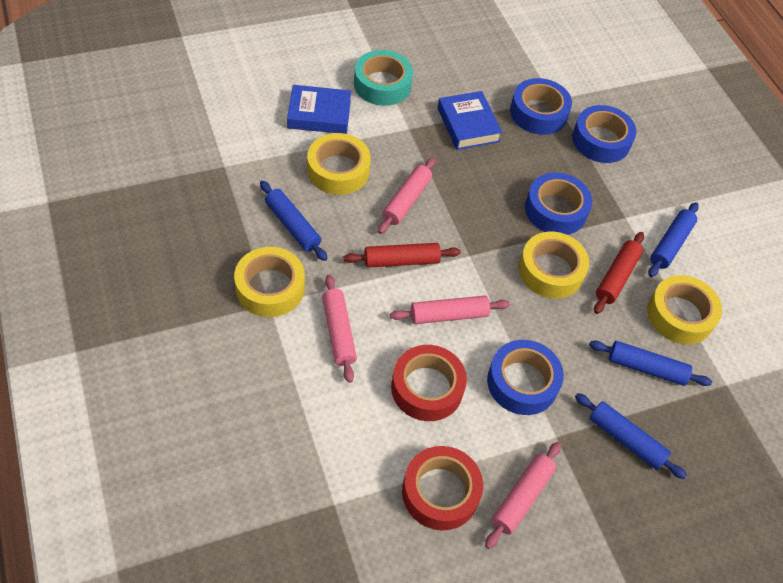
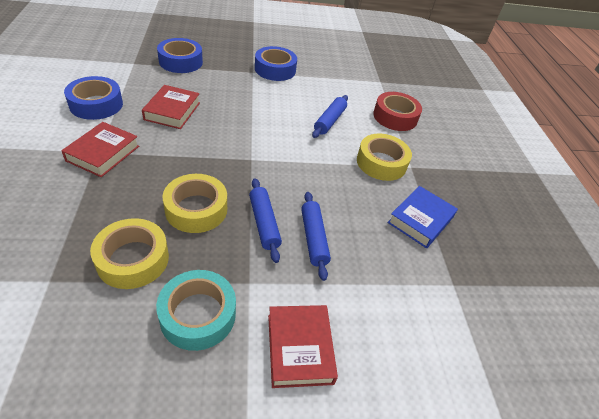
blue book: [287,85,351,134] [437,91,502,150] = 2 -> [387,186,458,248] = 1
blue rolling pin: [260,181,327,261] [575,393,687,479] [589,341,712,386] [648,202,699,277] = 4 -> [249,178,282,263] [301,192,331,281] [312,95,348,138] = 3
blue tape: [487,340,564,415] [510,78,572,135] [525,173,592,235] [572,105,636,163] = 4 -> [64,76,123,120] [157,38,203,73] [255,46,297,81] = 3
pink rolling pin: [322,274,357,383] [378,158,435,234] [390,296,510,324] [485,442,561,549] = 4 -> none = 0
red book: none = 0 -> [61,122,139,177] [142,85,200,129] [268,305,338,388] = 3
red rolling pin: [344,243,461,268] [594,232,644,314] = 2 -> none = 0
red tape: [391,345,467,421] [402,446,483,531] = 2 -> [373,92,422,131] = 1
yellow tape: [234,247,305,317] [307,133,371,195] [519,232,589,299] [647,275,722,344] = 4 -> [90,218,169,289] [163,174,227,233] [357,134,412,181] = 3

